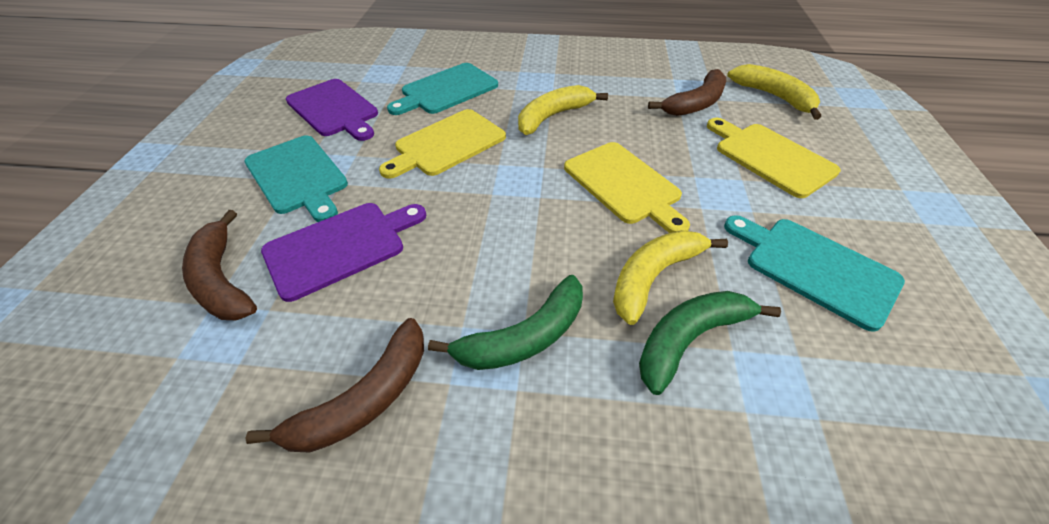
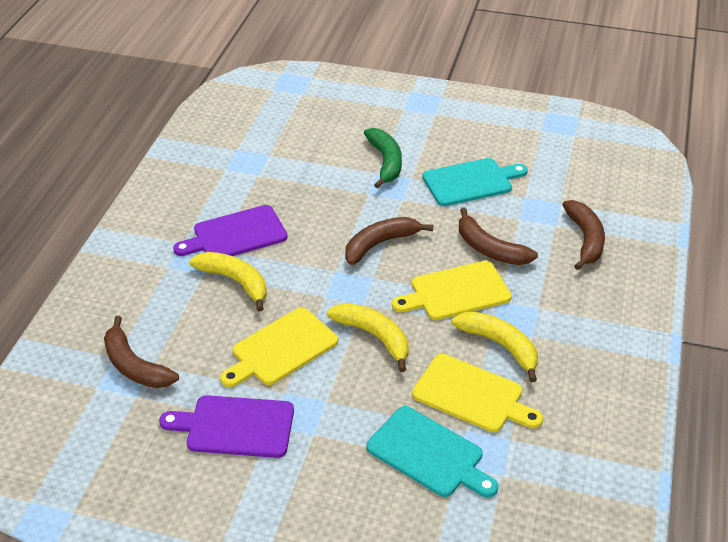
brown banana: [182,210,257,320] [245,318,424,453] [648,69,726,116] = 3 -> [104,316,179,388] [345,217,433,265] [459,208,538,265] [562,200,605,270] = 4
green banana: [428,275,583,370] [639,291,781,395] = 2 -> [364,128,402,188] = 1
turquoise cutting board: [245,135,348,222] [387,63,498,115] [724,215,905,332] = 3 -> [366,406,498,498] [422,158,528,206] = 2

